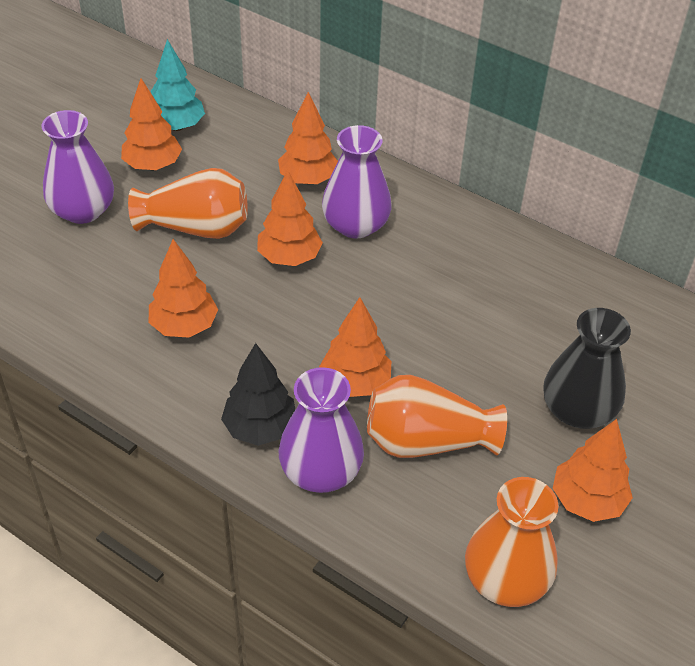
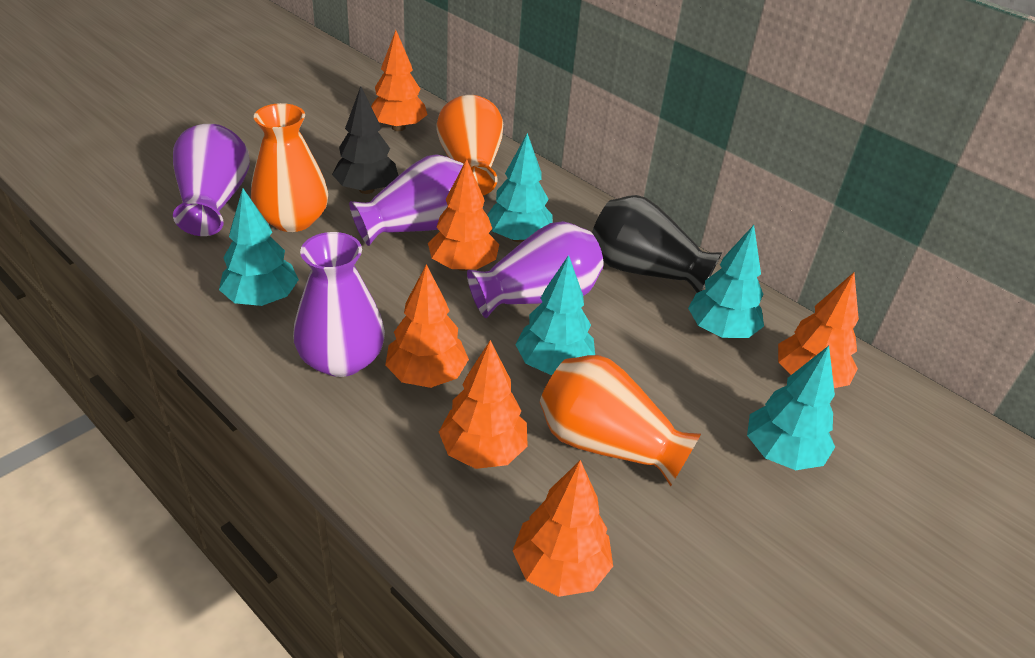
purple vase: [41,110,114,224] [278,367,364,493] [322,125,392,239] = 3 -> [173,124,250,236] [293,232,385,377] [349,154,464,246] [467,221,603,318] = 4
turquoise tree: [151,39,205,131] = 1 -> [219,188,299,306] [487,133,553,242] [515,255,595,375] [688,225,764,338] [747,346,835,470] = 5

